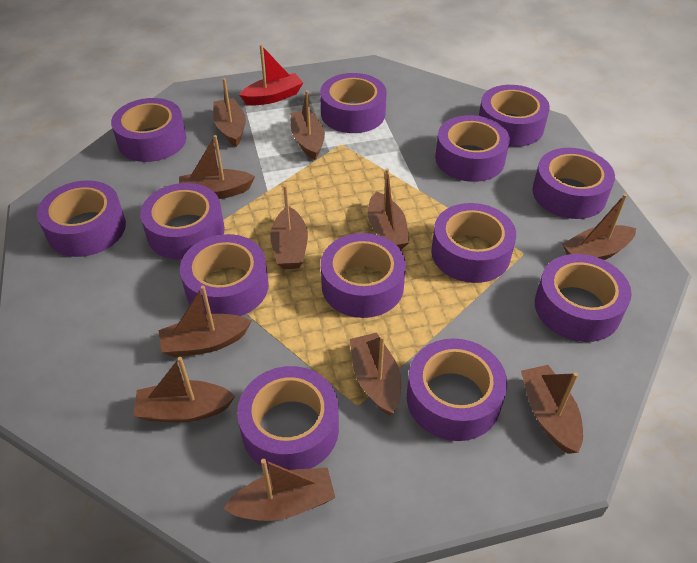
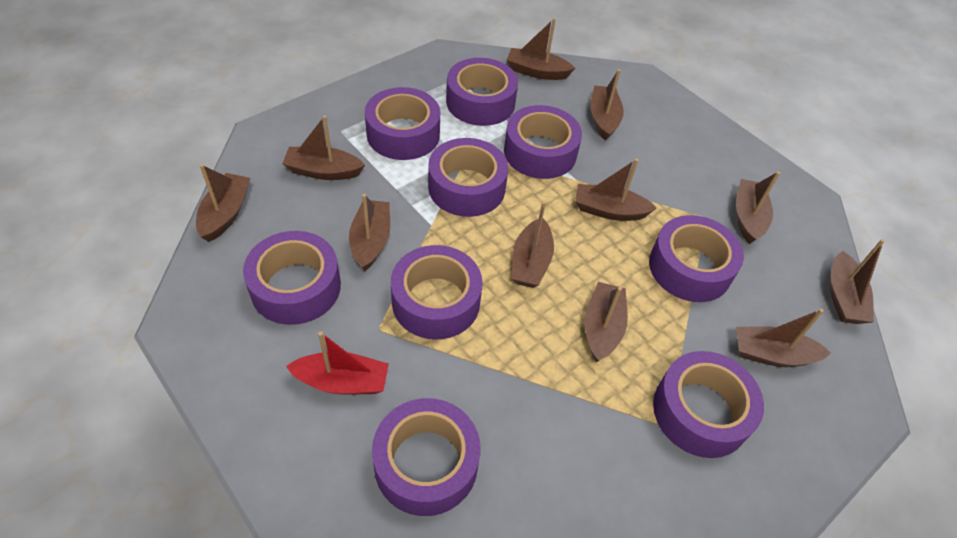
purple tape: [37,180,126,257] [111,98,186,162] [140,183,225,260] [180,234,269,316] [237,366,339,470] [320,73,387,133] [321,233,406,318] [407,338,507,441] [431,203,516,283] [435,115,510,182] [479,85,550,147] [532,148,615,219] [535,254,632,342] = 13 -> [243,231,341,325] [365,87,440,160] [372,398,481,516] [391,245,483,339] [428,138,508,217] [446,58,518,126] [504,105,582,179] [649,215,744,302] [653,351,764,458] = 9

